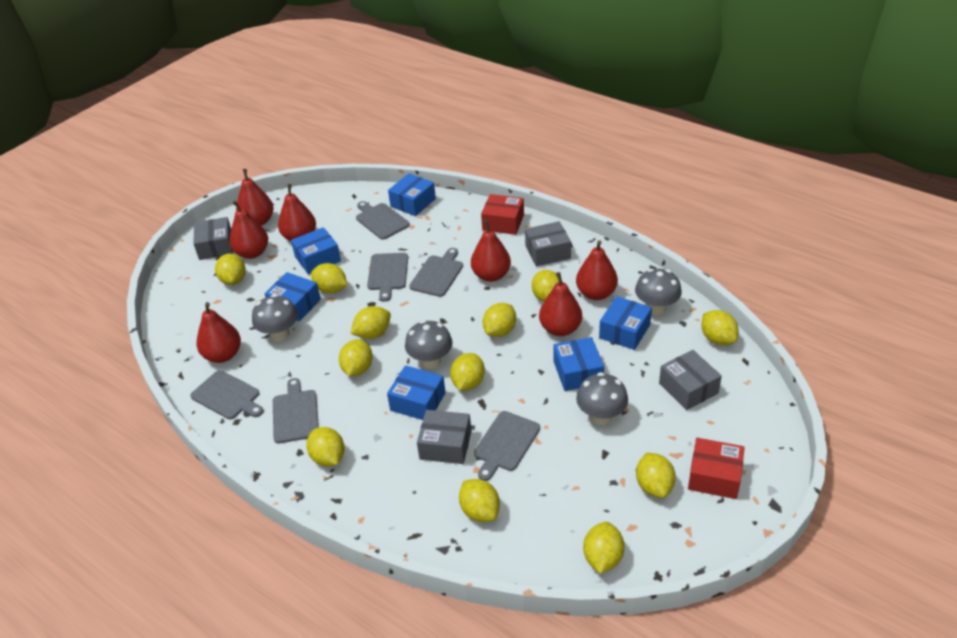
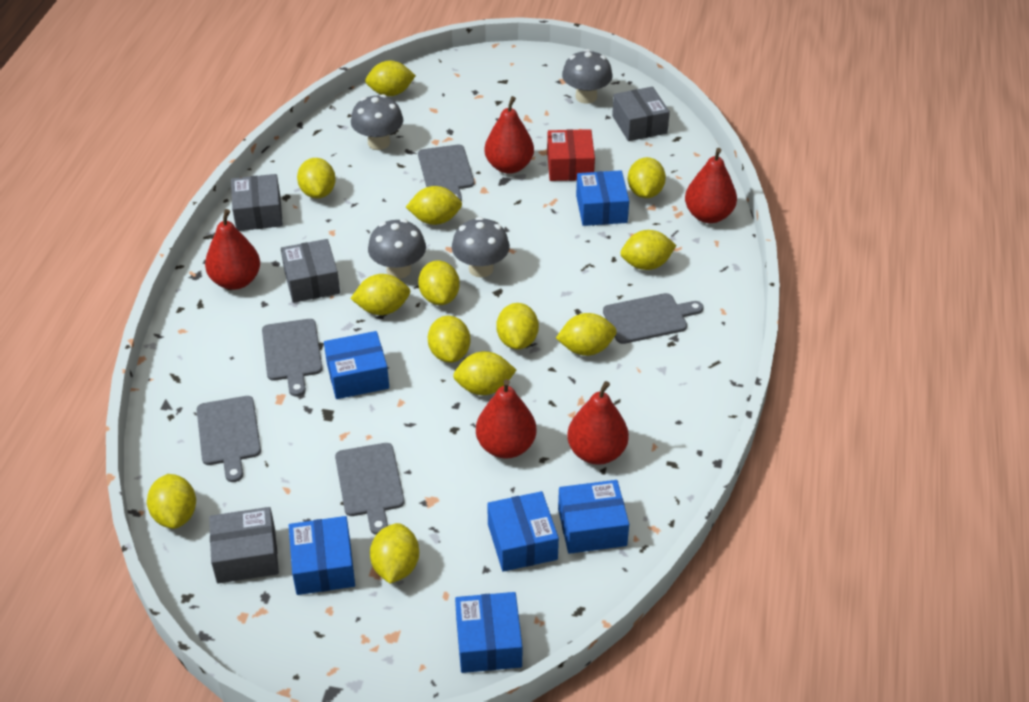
grey cutting board: [190,370,264,419] [273,378,319,444] [356,201,410,240] [367,253,408,302] [409,248,463,297] [474,411,540,481] = 6 -> [197,396,261,482] [262,319,323,396] [335,443,405,535] [418,145,474,201] [603,293,704,344] = 5
red box: [481,194,524,235] [688,438,745,499] = 2 -> [547,129,595,181] = 1
red pear: [196,302,241,363] [229,201,268,259] [236,169,274,226] [278,184,316,241] [471,220,511,282] [539,272,582,336] [576,240,618,300] = 7 -> [205,209,260,290] [476,379,536,459] [485,96,534,174] [567,381,629,465] [685,148,737,223] = 5
yellow lemon: [215,254,246,285] [306,427,344,467] [311,263,347,294] [339,339,373,376] [350,306,391,339] [450,353,485,391] [459,479,500,522] [483,303,516,337] [532,270,562,302] [583,522,625,574] [636,453,676,498] [701,310,739,345] = 12 -> [147,474,196,529] [297,158,336,199] [350,274,410,315] [365,61,416,96] [370,523,419,584] [406,186,462,225] [418,260,460,305] [428,316,470,363] [453,351,516,395] [496,303,539,350] [556,313,617,356] [621,230,677,270] [628,157,666,198] = 13

